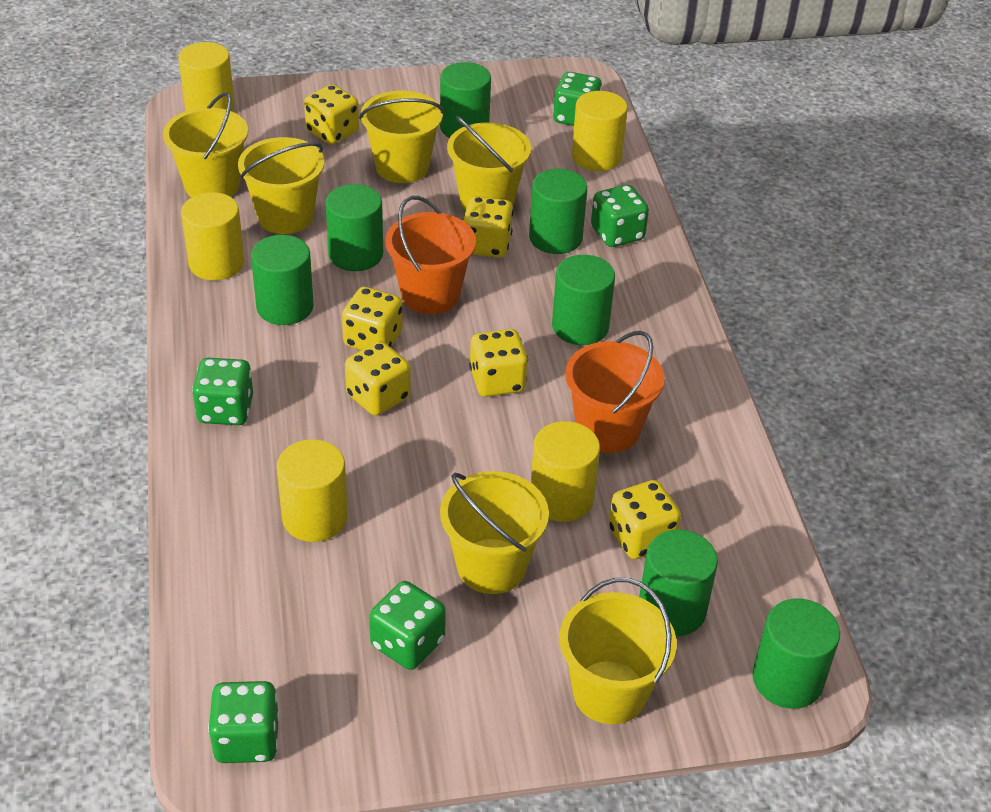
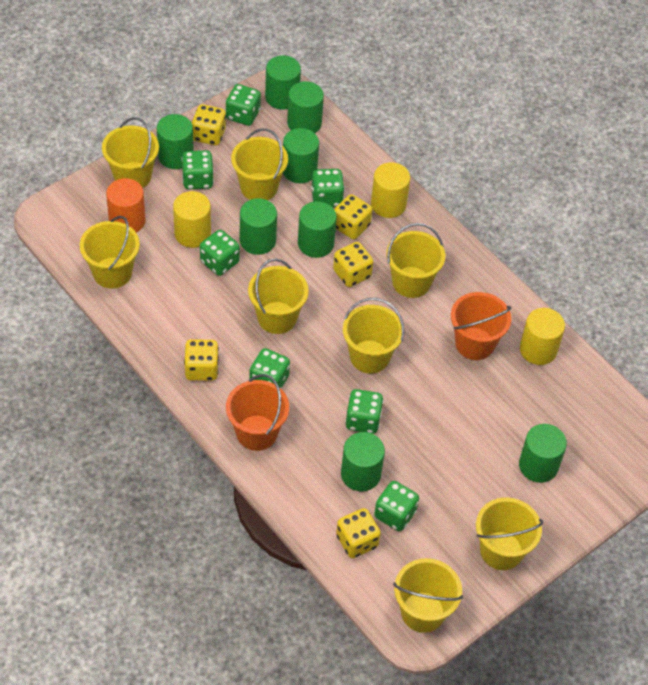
green cylinder: [251,235,314,325] [325,184,383,271] [440,62,491,138] [529,169,587,254] [552,255,615,345] [639,530,718,636] [753,599,840,709] = 7 -> [157,114,194,169] [240,198,277,255] [265,55,301,109] [283,128,319,183] [287,81,324,133] [298,201,337,258] [341,432,385,491] [519,424,567,483] = 8
green dice: [192,358,253,425] [208,681,279,763] [369,581,446,670] [553,72,602,126] [591,185,649,247] = 5 -> [181,150,214,189] [200,230,240,276] [226,84,261,126] [249,348,290,388] [311,169,345,207] [345,389,383,434] [374,481,419,531] = 7
orange cylinder: none = 0 -> [106,178,146,232] = 1
yellow bucket: [163,92,248,197] [238,137,324,234] [359,91,444,183] [440,471,549,594] [447,116,531,210] [559,578,677,724] = 6 -> [80,216,140,289] [102,117,159,188] [231,128,288,200] [248,258,309,334] [343,298,404,374] [386,223,445,298] [393,558,463,633] [476,498,543,570] = 8
yellow cylinder: [178,42,235,111] [181,192,245,280] [277,439,348,542] [531,421,600,522] [572,91,628,171] = 5 -> [173,191,211,248] [371,162,410,218] [520,308,565,365] = 3
yellow dice: [304,84,359,144] [342,287,403,350] [345,341,410,416] [463,196,514,258] [469,329,528,397] [609,480,681,559] = 6 -> [184,339,219,381] [192,104,226,145] [333,242,373,287] [335,194,373,239] [336,508,381,558] = 5

